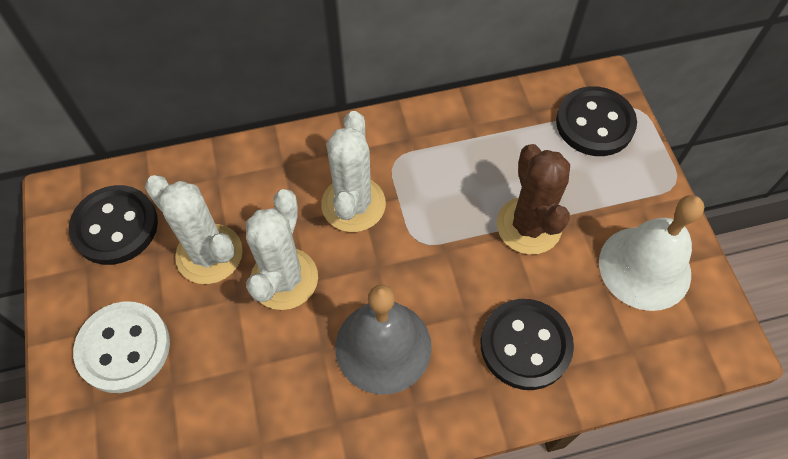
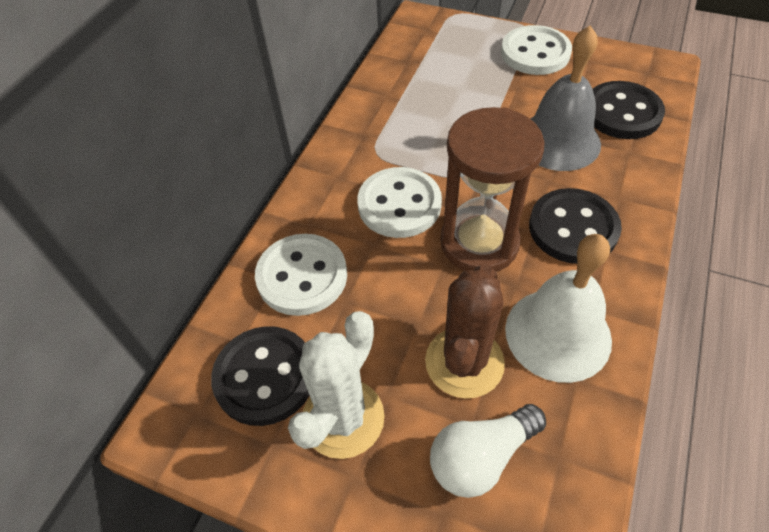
brown hourglass: none = 0 -> [440,107,545,272] = 1
white button: [73,301,170,393] = 1 -> [255,234,347,316] [357,167,442,238] [501,25,572,75] = 3
white cactus: [145,175,243,284] [246,189,318,310] [321,111,386,232] = 3 -> [288,311,385,459] = 1
white light bulb: none = 0 -> [430,404,546,498] = 1

